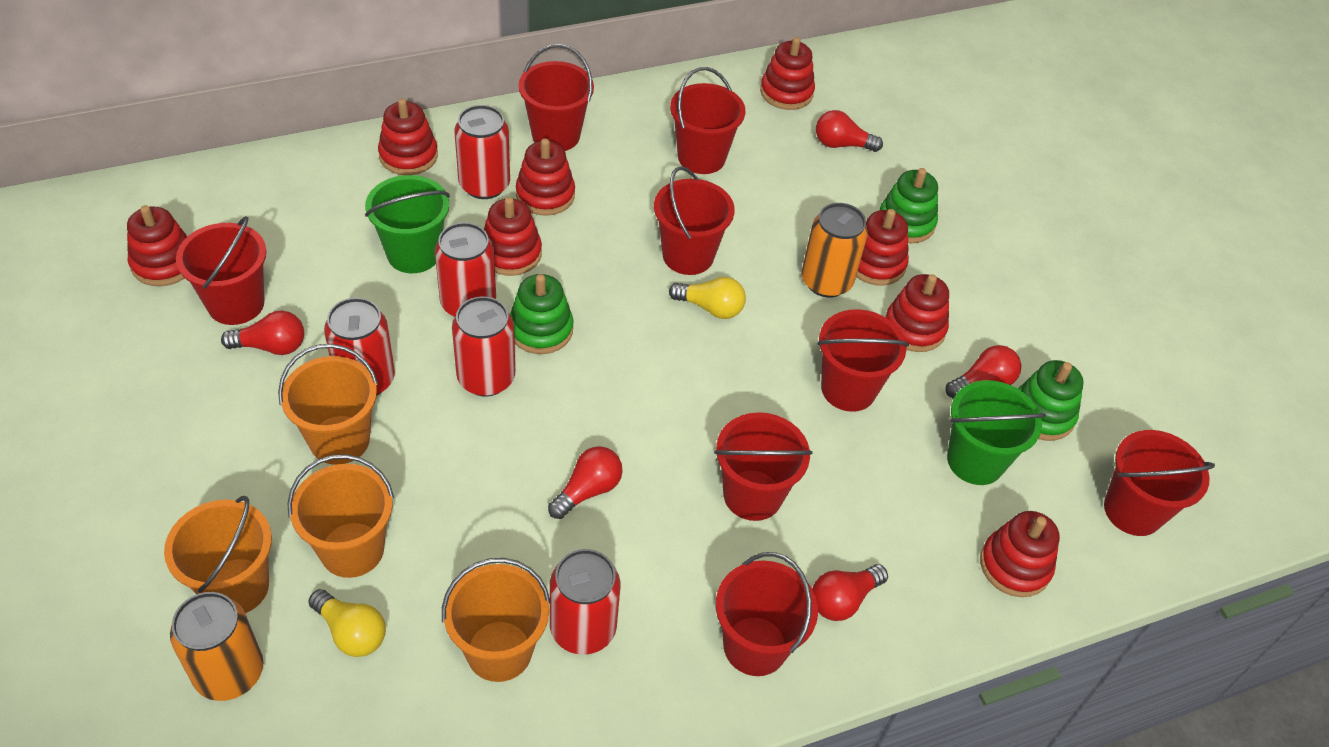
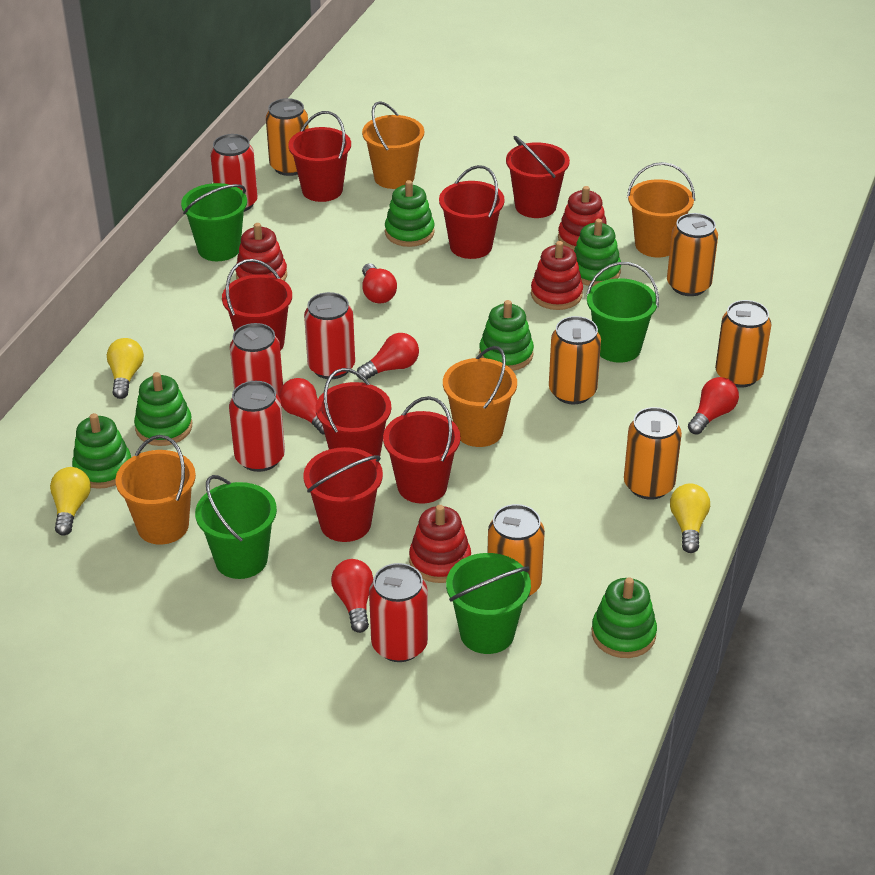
green bucket: [365,175,450,273] [947,380,1046,485] = 2 -> [181,183,247,261] [195,475,277,579] [446,553,531,654] [586,262,659,363] = 4
green stacking toy: [510,274,574,354] [880,168,938,243] [1018,360,1084,441] = 3 -> [72,413,131,489] [134,372,192,446] [385,180,435,247] [479,300,534,371] [574,219,621,286] [592,577,657,658] = 6
orange can: [170,592,263,701] [801,203,868,298] = 2 -> [266,98,309,176] [487,504,545,597] [549,316,601,404] [624,407,682,500] [667,213,718,296] [715,300,772,388] = 6
red bucket: [176,216,266,325] [518,44,594,151] [654,166,735,275] [670,67,745,174] [714,412,812,521] [716,552,818,676] [817,309,909,412] [1104,430,1215,536] = 8 -> [222,259,292,351] [288,111,351,202] [303,447,383,542] [315,368,391,456] [383,396,461,504] [439,165,505,259] [506,136,570,218] = 7
red stacking toy: [127,205,187,286] [378,98,438,175] [484,197,542,276] [516,138,575,216] [760,37,815,110] [856,209,909,286] [885,274,949,352] [980,511,1060,597] = 8 -> [235,223,287,281] [409,505,471,583] [531,241,583,310] [558,186,606,251] = 4
yellow light bulb: [308,589,386,657] [669,277,746,319] = 2 -> [50,467,91,536] [107,338,144,399] [670,483,710,553] = 3

